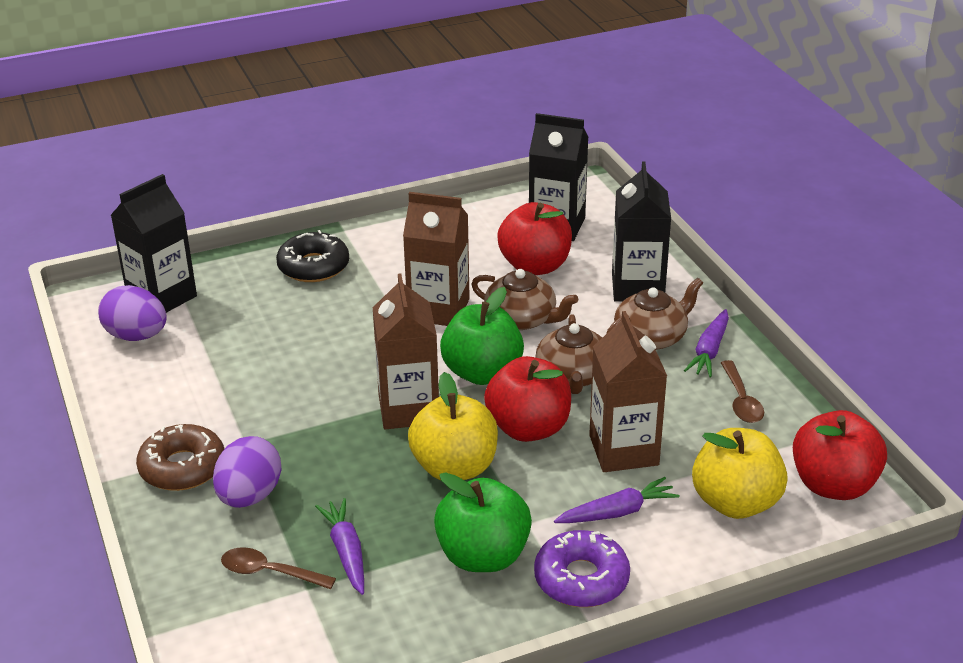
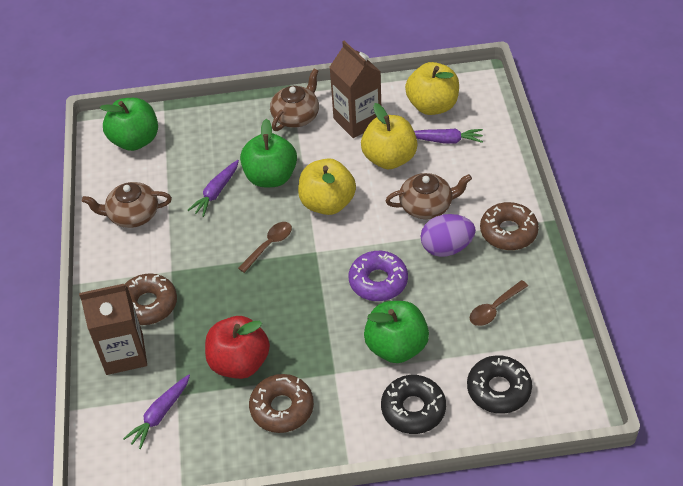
black carton: [111,174,197,313] [529,113,589,241] [612,161,671,302] = 3 -> none = 0
black donut: [276,230,349,282] = 1 -> [381,375,446,434] [467,355,532,414] = 2
brown carton: [373,273,439,429] [403,192,470,326] [589,311,667,472] = 3 -> [79,284,147,375] [330,41,381,138] = 2
brown donut: [136,424,224,491] = 1 -> [124,273,177,325] [249,374,314,433] [480,202,539,250] = 3
green apple: [434,472,532,572] [440,287,524,385] = 2 -> [100,98,158,151] [240,119,297,187] [364,301,429,363] = 3
purple egg: [98,285,167,341] [213,436,281,508] = 2 -> [421,214,476,257] = 1
red apple: [484,356,571,442] [497,202,572,275] [793,410,887,500] = 3 -> [205,316,270,379] = 1
yellow apple: [408,372,498,480] [692,428,788,519] = 2 -> [298,158,356,215] [361,103,417,169] [405,62,459,115] = 3

